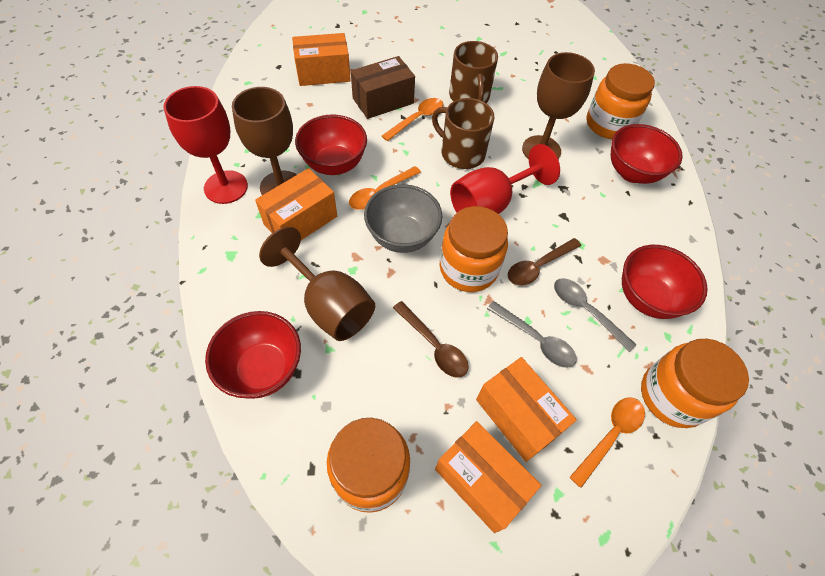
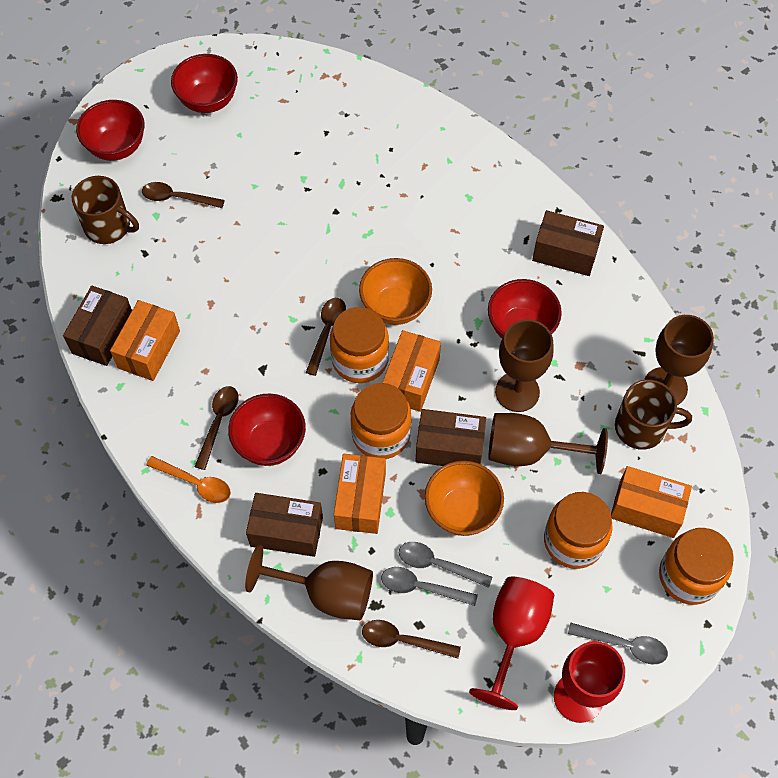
brown box: [351,56,415,119] = 1 -> [63,286,132,366] [246,493,323,557] [416,409,486,466] [532,210,604,276] = 4
brown goblet: [232,87,297,195] [259,227,375,341] [522,52,595,159] = 3 -> [245,544,373,621] [488,413,608,474] [495,319,554,412] [644,315,714,405] = 4
brown spoon: [393,301,469,378] [508,238,581,285] = 2 -> [142,182,225,208] [195,386,238,470] [306,298,346,376] [362,620,461,659] = 4
grey bowl: [364,184,442,253] = 1 -> none = 0
grey spoon: [487,301,577,368] [554,278,637,352] = 2 -> [381,567,478,606] [399,542,492,588] [568,623,668,664] = 3
orange bowl: none = 0 -> [359,258,432,325] [425,461,504,536] = 2
orange spoon: [349,166,421,210] [382,98,443,141] [569,397,645,488] = 3 -> [146,456,231,503] = 1

